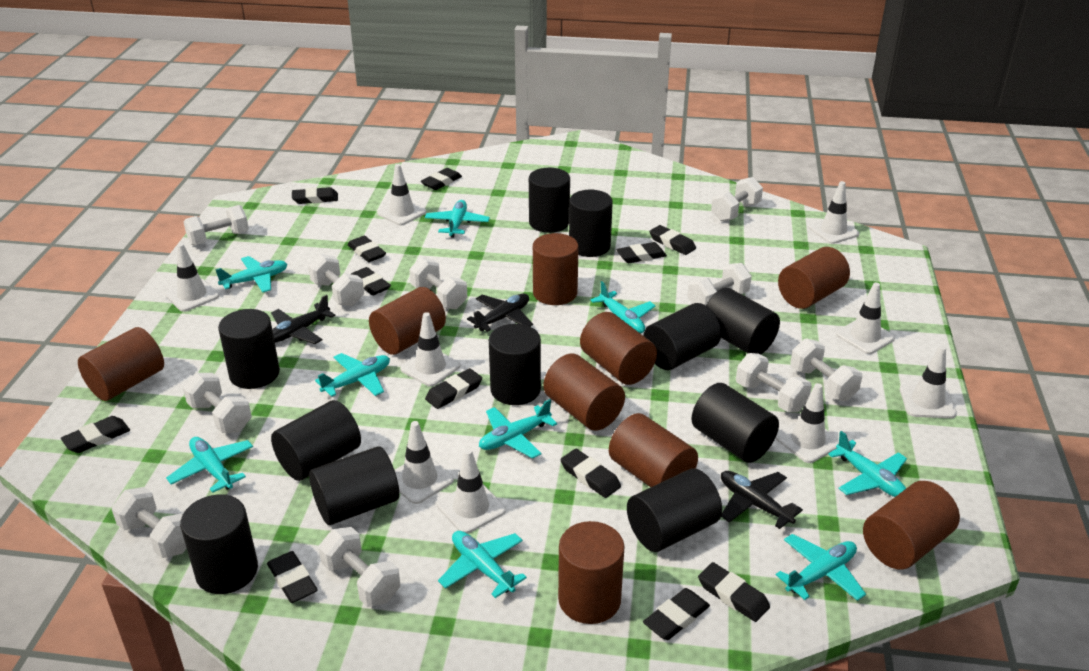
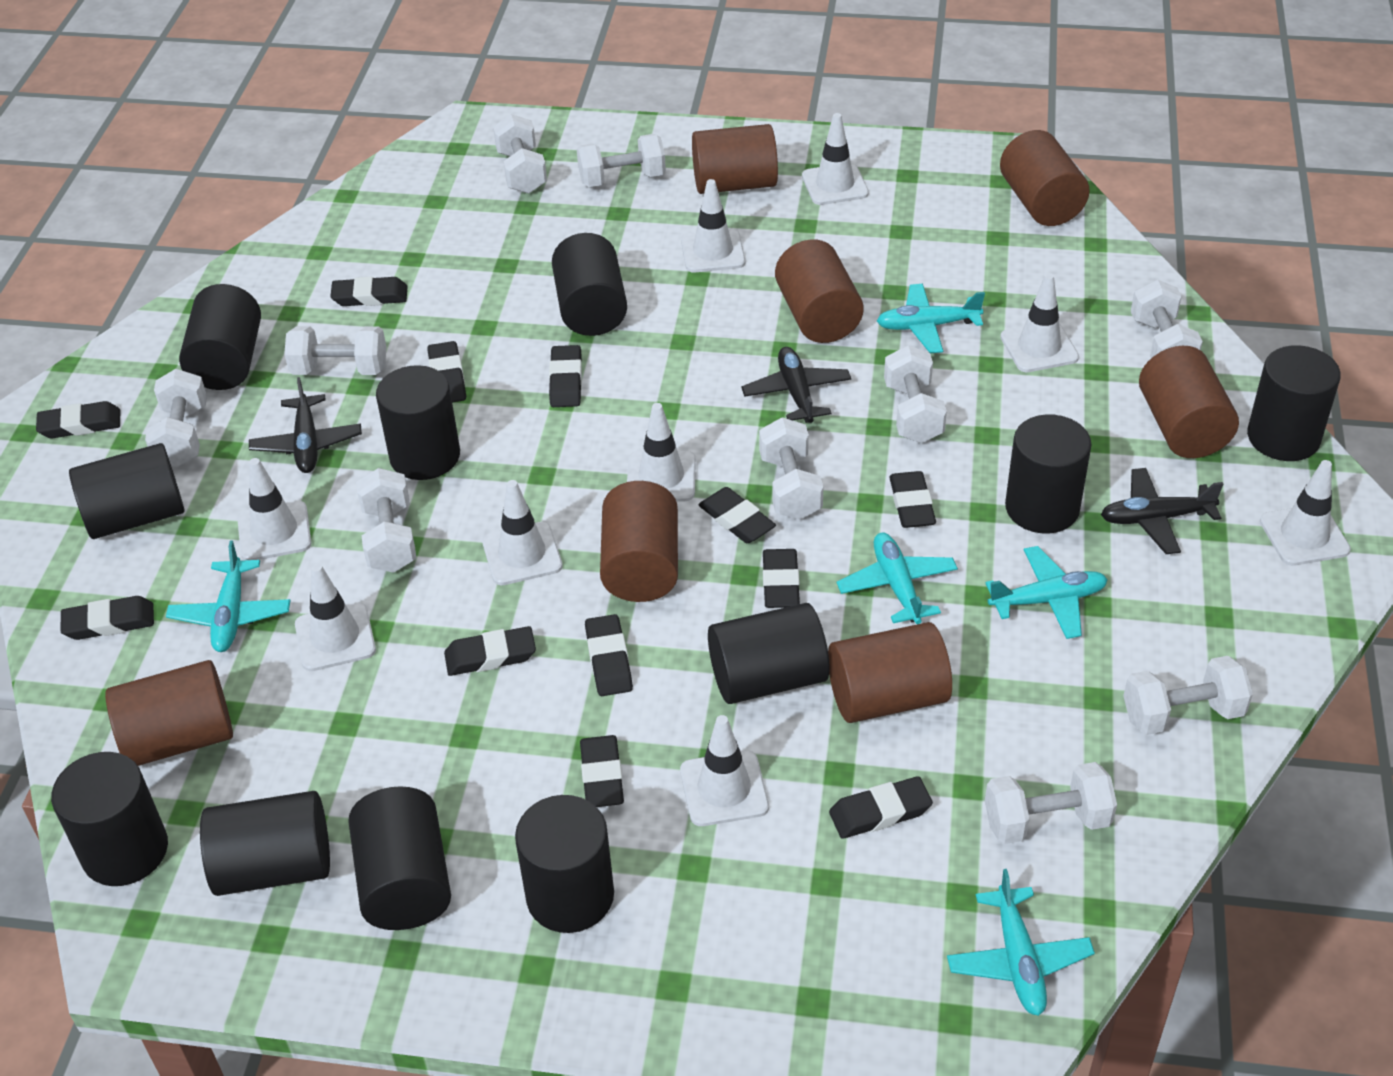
brown cylinder: [78,327,164,401] [369,287,446,355] [533,233,579,305] [543,354,625,431] [558,521,625,624] [580,312,657,385] [609,413,698,487] [778,247,850,309] [863,481,960,570] = 9 -> [105,660,233,766] [600,481,678,602] [692,124,778,194] [775,239,864,343] [828,622,952,723] [1000,130,1090,226] [1139,346,1239,458] = 7
turquoise plane: [166,437,253,493] [215,256,287,293] [315,353,390,397] [425,200,490,238] [438,531,527,598] [479,399,557,458] [590,281,655,334] [776,534,866,601] [828,431,907,497] = 9 -> [166,540,291,652] [837,533,958,624] [877,284,985,353] [947,869,1095,1016] [985,546,1108,639] = 5

